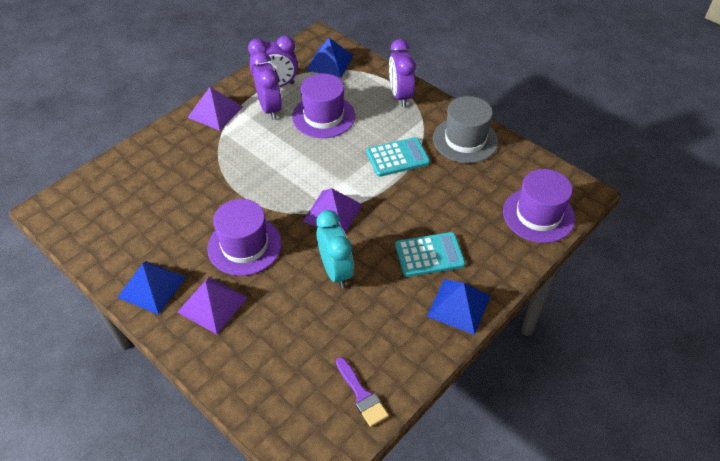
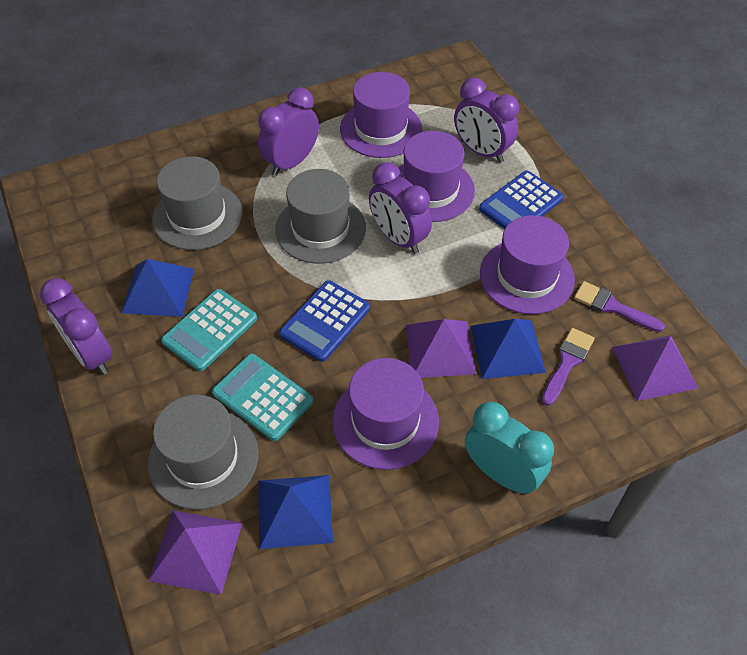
blue calculator: none = 0 -> [279,280,370,362] [479,171,563,229] = 2
grey hat: [433,96,498,163] = 1 -> [148,395,258,510] [152,156,243,250] [275,169,366,264] = 3
purple brush: [336,357,389,427] = 1 -> [542,328,595,406] [574,281,665,332] = 2
purple clock: [248,35,298,87] [252,52,282,120] [389,39,416,107] = 3 -> [40,278,112,375] [258,87,319,176] [369,162,432,254] [454,78,519,163] = 4
purple hat: [207,199,282,276] [292,73,355,138] [503,169,575,243] = 3 -> [332,358,439,470] [340,72,422,158] [398,131,475,222] [480,215,575,314] = 4

